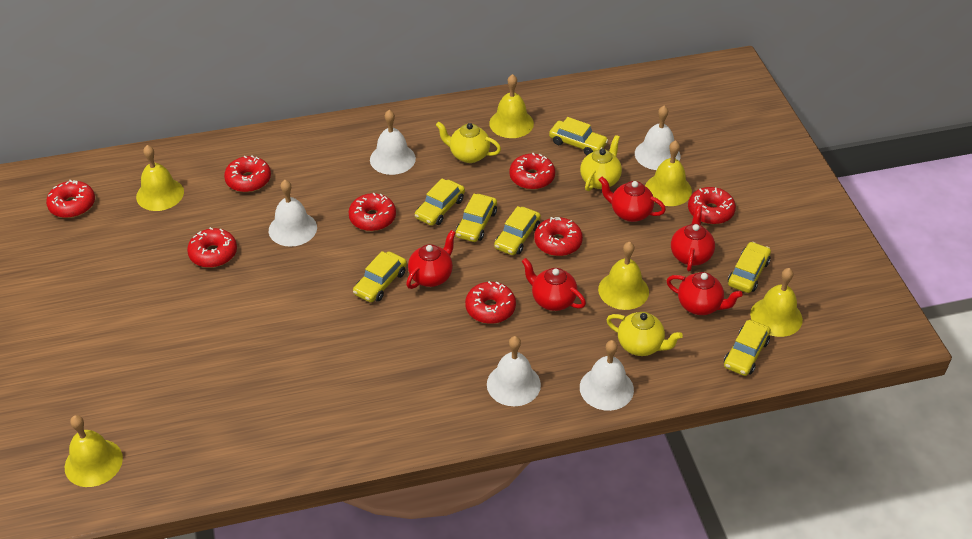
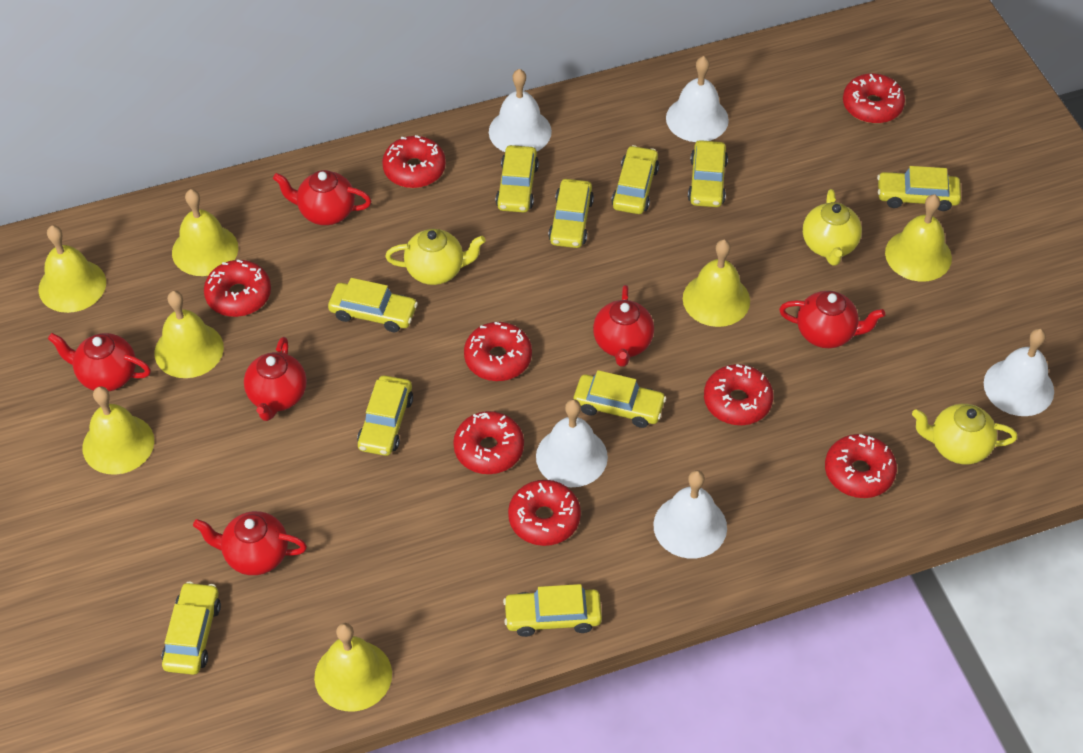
red teapot: [406,230,456,289] [522,258,586,311] [599,177,666,222] [666,272,743,315] [671,206,715,272] = 5 -> [48,333,151,391] [193,511,307,575] [244,337,307,421] [273,170,371,225] [593,285,654,367] [779,291,885,348] = 6
yellow bell: [65,415,123,487] [136,145,184,211] [489,74,534,138] [598,242,649,310] [645,140,692,206] [750,268,803,337] = 6 -> [38,225,106,313] [82,386,154,475] [155,291,224,378] [172,189,238,276] [314,623,392,711] [683,239,750,327] [885,194,952,282] = 7
yellow car: [353,251,407,302] [415,179,465,226] [455,194,497,242] [494,206,541,255] [549,117,608,155] [724,320,771,376] [728,242,771,293] = 7 -> [162,582,221,675] [328,278,418,332] [357,375,413,456] [496,145,539,213] [503,584,602,637] [548,179,594,248] [573,370,666,428] [611,145,659,214] [688,140,728,207] [877,166,961,211] = 10

